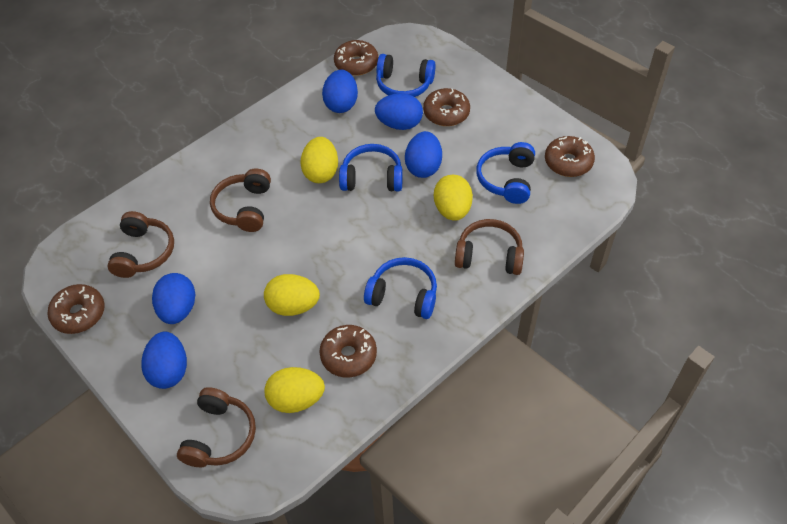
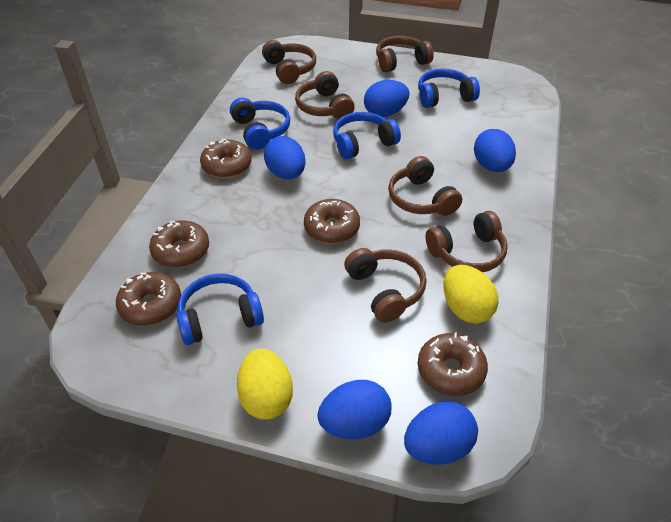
brown headphones: [108,211,174,278] [177,387,256,467] [210,168,271,232] [455,219,524,275] = 4 -> [262,40,316,84] [295,71,355,119] [344,248,427,323] [376,36,434,72] [388,156,462,216] [425,211,508,272] = 6
yellow egg: [264,274,320,316] [264,367,325,413] [300,137,338,183] [434,175,473,221] = 4 -> [237,349,293,420] [444,265,499,324] = 2

